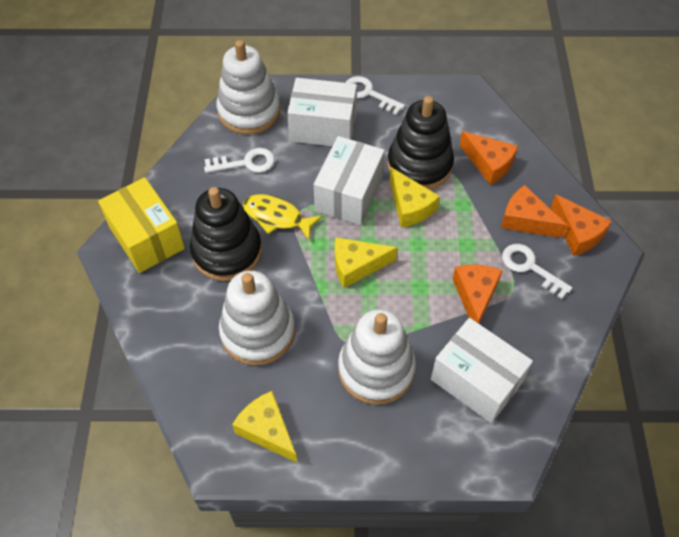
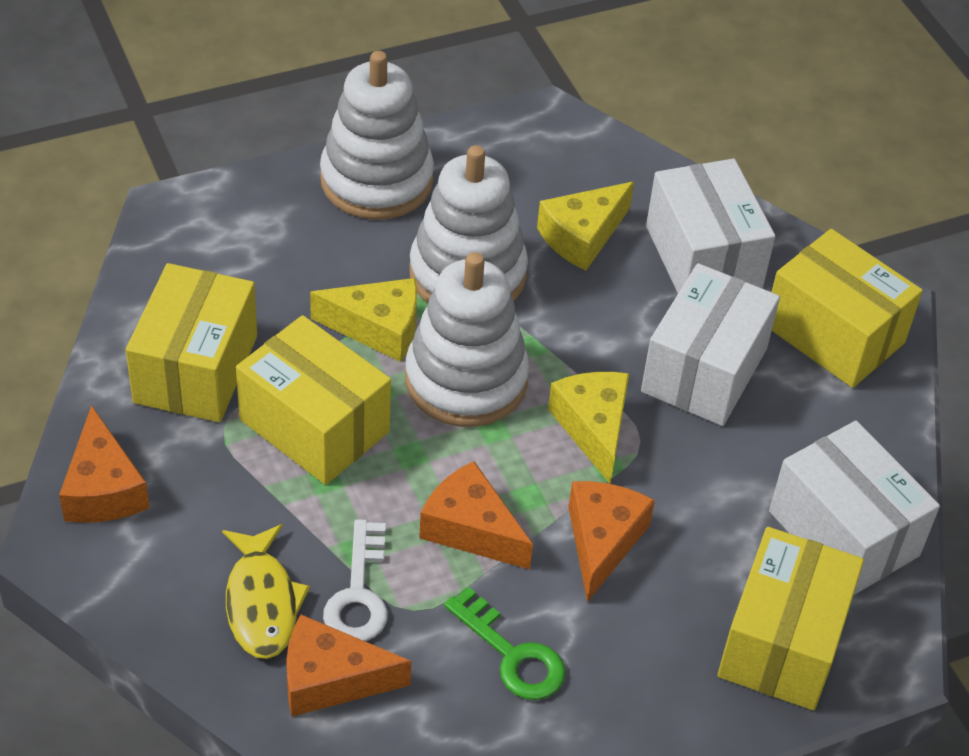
black stacking toy: [190,187,262,281] [387,96,454,190] = 2 -> none = 0
green key: none = 0 -> [444,587,566,700] = 1
white key: [204,148,275,173] [346,76,405,115] [502,244,572,299] = 3 -> [323,519,388,642] = 1
yellow box: [98,177,185,273] = 1 -> [126,263,257,422] [236,315,391,485] [717,527,864,710] [772,229,923,388] = 4

